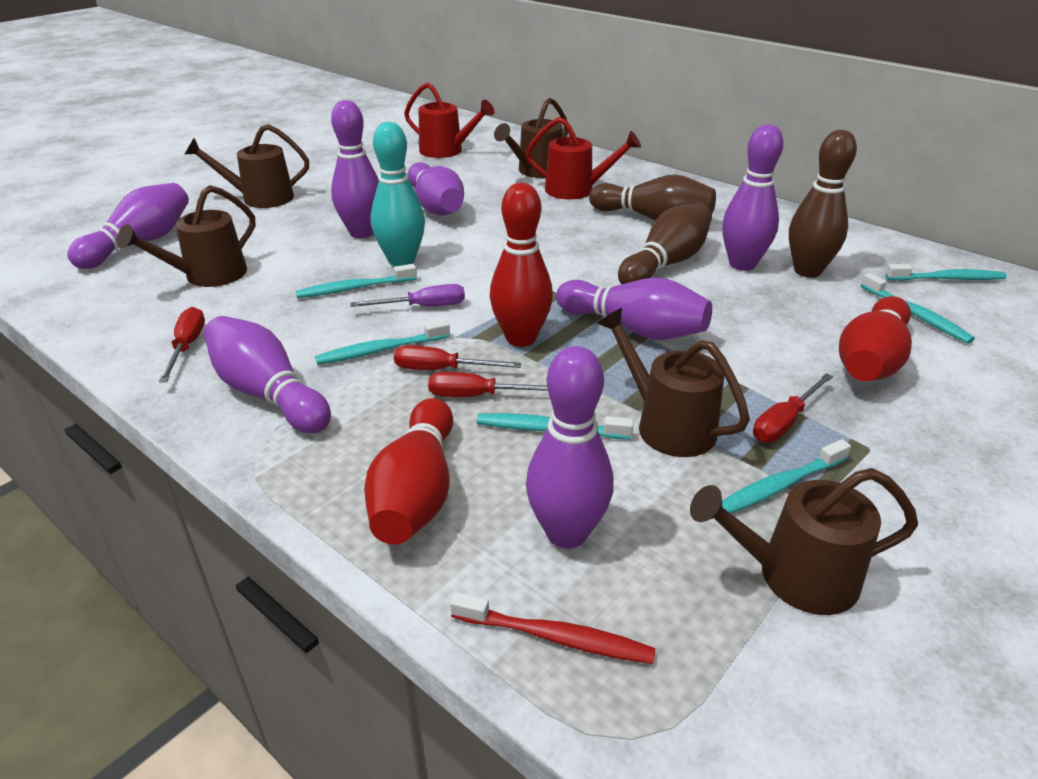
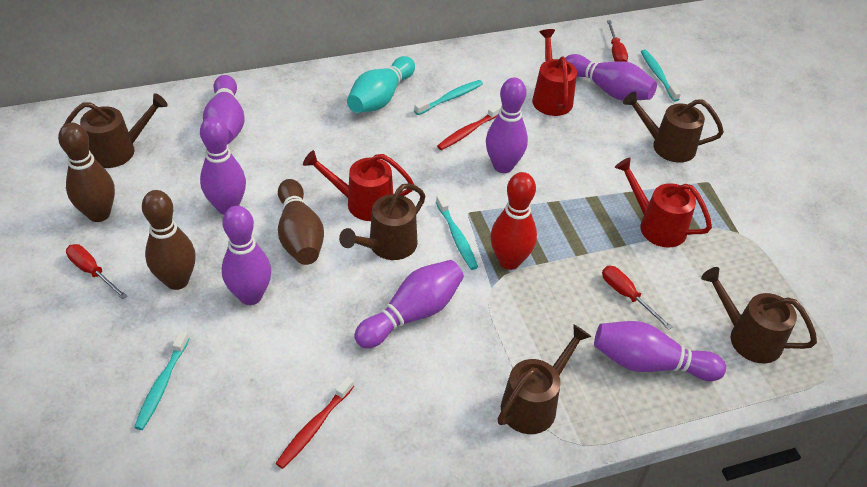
purple screwdriver: [350,284,465,307] = 1 -> none = 0
red bowling pin: [364,398,453,545] [490,183,553,347] [839,296,912,381] = 3 -> [490,172,537,270] = 1
red screwdriver: [159,307,205,383] [394,345,521,370] [428,372,548,397] [753,373,833,442] = 4 -> [66,244,127,299] [602,266,672,330] [607,20,628,62] = 3
red toothbrush: [450,592,655,664] = 1 -> [276,376,354,469] [437,103,502,150] = 2
red watering can: [404,83,494,158] [526,117,641,200] = 2 -> [303,150,415,221] [532,29,577,116] [615,157,712,248] = 3
turquoise toothbrush: [295,264,417,298] [315,320,450,365] [477,413,634,440] [722,439,851,514] [861,273,975,344] [885,264,1007,281] = 6 -> [134,331,190,430] [414,80,483,115] [436,194,478,270] [641,49,681,102] = 4

